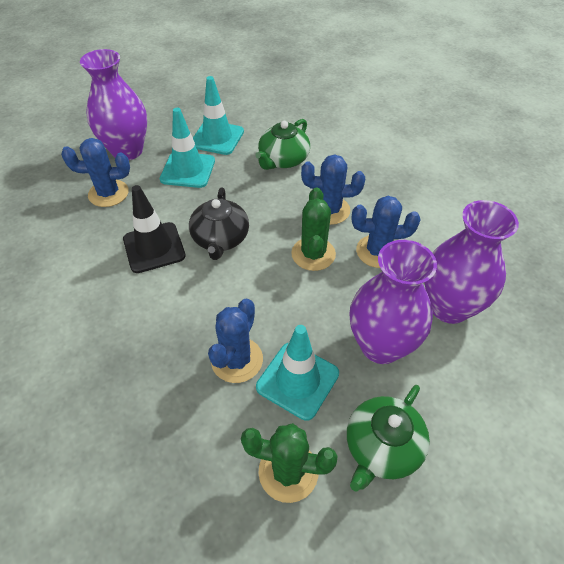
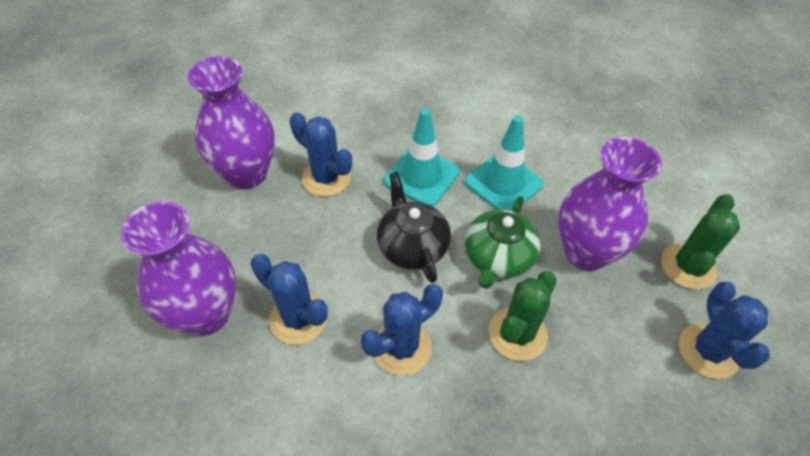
black traffic cone: [123,185,186,273] = 1 -> none = 0
green teapot: [255,119,310,170] [347,385,430,491] = 2 -> [465,196,541,289] = 1
turquoise traffic cone: [160,108,215,188] [193,76,244,155] [256,325,339,421] = 3 -> [384,108,460,206] [465,115,544,211] = 2

